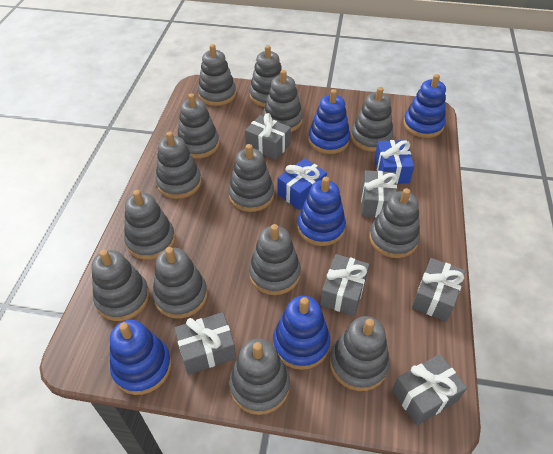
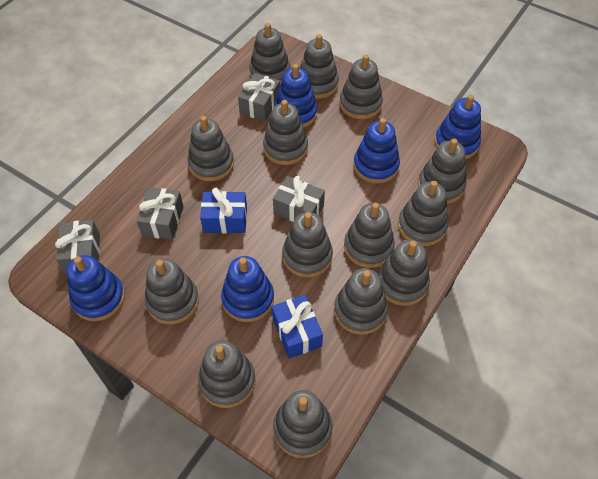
grey gift: [175,312,236,375] [245,113,291,160] [320,254,370,316] [361,170,397,218] [392,354,467,425] [412,258,466,322] = 6 -> [55,220,100,274] [137,187,184,240] [238,73,280,122] [273,176,325,222] = 4

